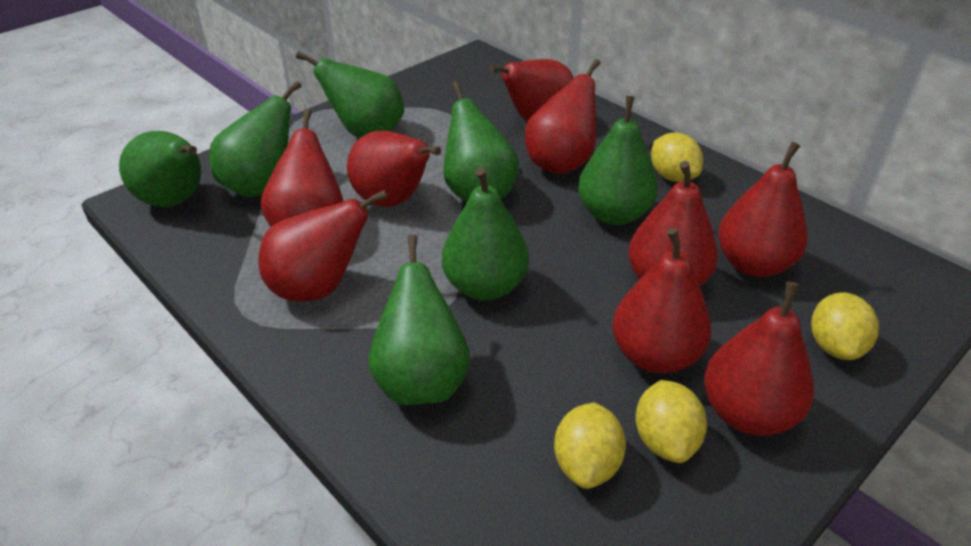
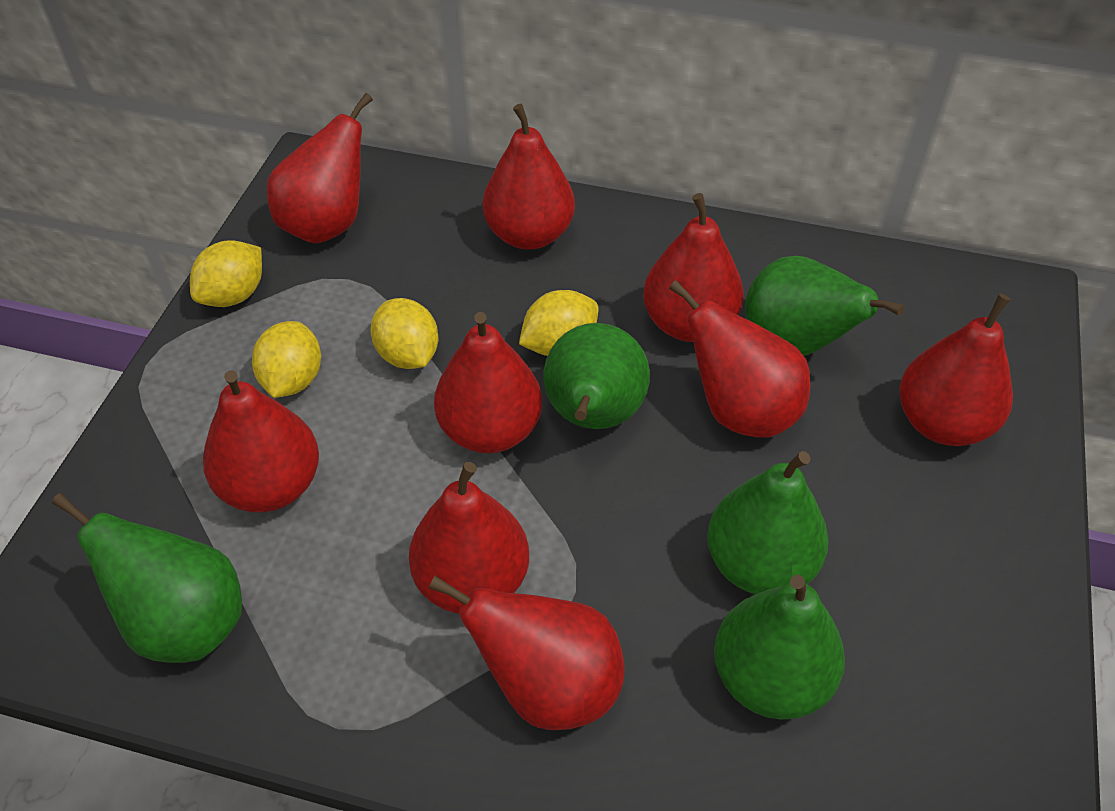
green pear: [119,131,201,207] [209,81,302,198] [296,51,404,138] [369,235,470,405] [442,167,529,300] [443,81,519,202] [578,96,658,225] = 7 -> [52,493,242,663] [544,323,650,429] [707,451,829,594] [714,575,845,720] [745,256,904,356] = 5

